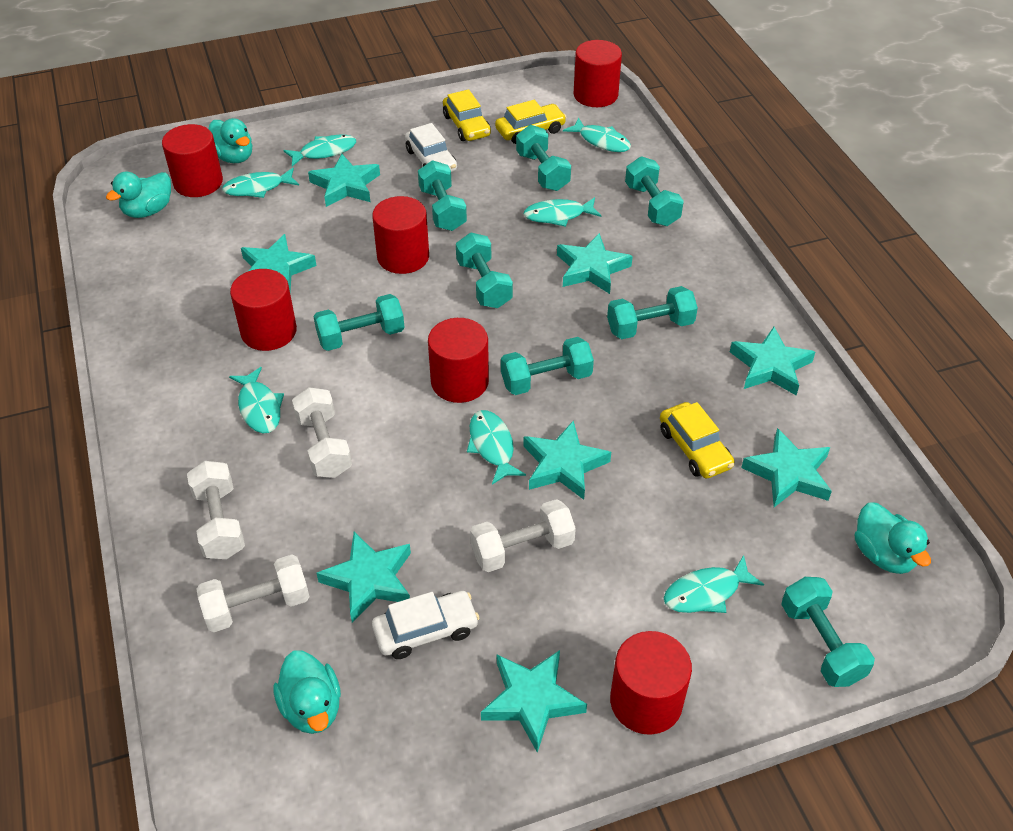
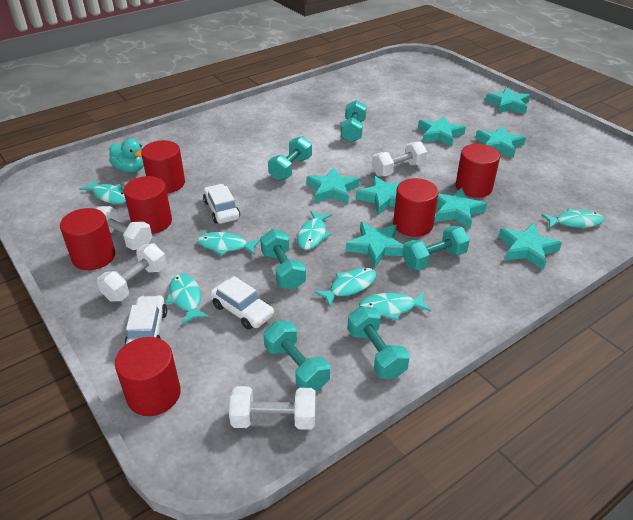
turquoise duck: [106,172,171,218] [209,118,252,163] [273,650,341,734] [855,503,931,574] = 4 -> [109,138,144,172] = 1
turquoise dumbbell: [314,294,405,351] [418,160,467,231] [456,233,513,308] [501,337,594,395] [516,125,571,191] [607,286,698,339] [625,156,684,226] [781,577,875,687] = 8 -> [260,229,306,290] [264,321,330,391] [268,136,312,181] [341,100,367,142] [347,306,410,379] [402,226,470,270] = 6
white car: [372,591,480,659] [405,123,457,172] = 2 -> [124,295,167,345] [203,184,240,224] [210,276,274,330] = 3
yellow car: [443,89,491,141] [495,100,566,144] [660,402,734,479] = 3 -> none = 0

